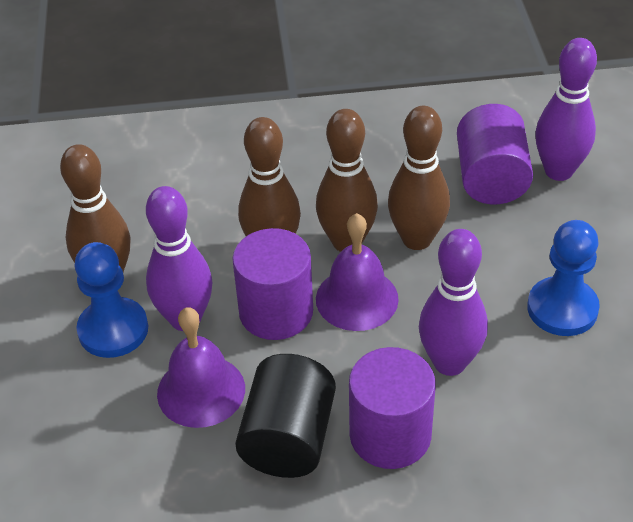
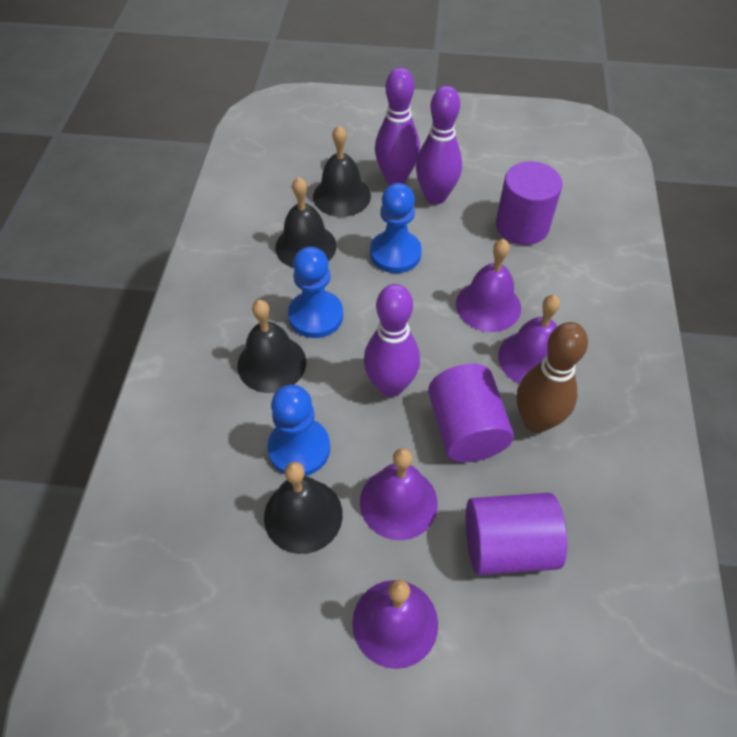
black bell: none = 0 -> [237,300,306,393] [264,462,343,554] [275,177,337,268] [313,125,371,217] = 4
black cylinder: [235,354,336,478] = 1 -> none = 0
blue pawn: [75,242,148,358] [527,220,600,336] = 2 -> [267,385,330,476] [288,247,343,338] [370,183,422,273] = 3
brown bowling pin: [60,144,131,273] [238,117,301,236] [316,109,378,252] [388,106,450,250] = 4 -> [517,322,588,433] = 1
purple bell: [157,307,245,428] [316,213,399,331] = 2 -> [352,580,438,669] [360,448,438,540] [456,239,521,332] [498,295,560,384] = 4

